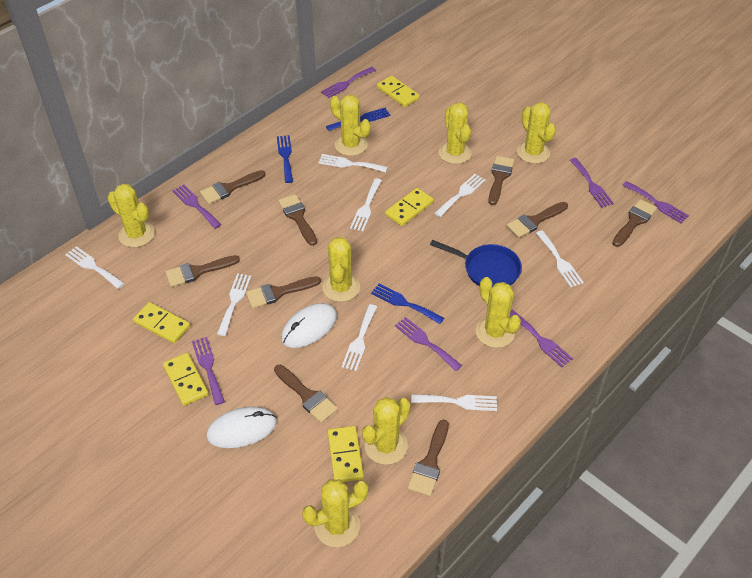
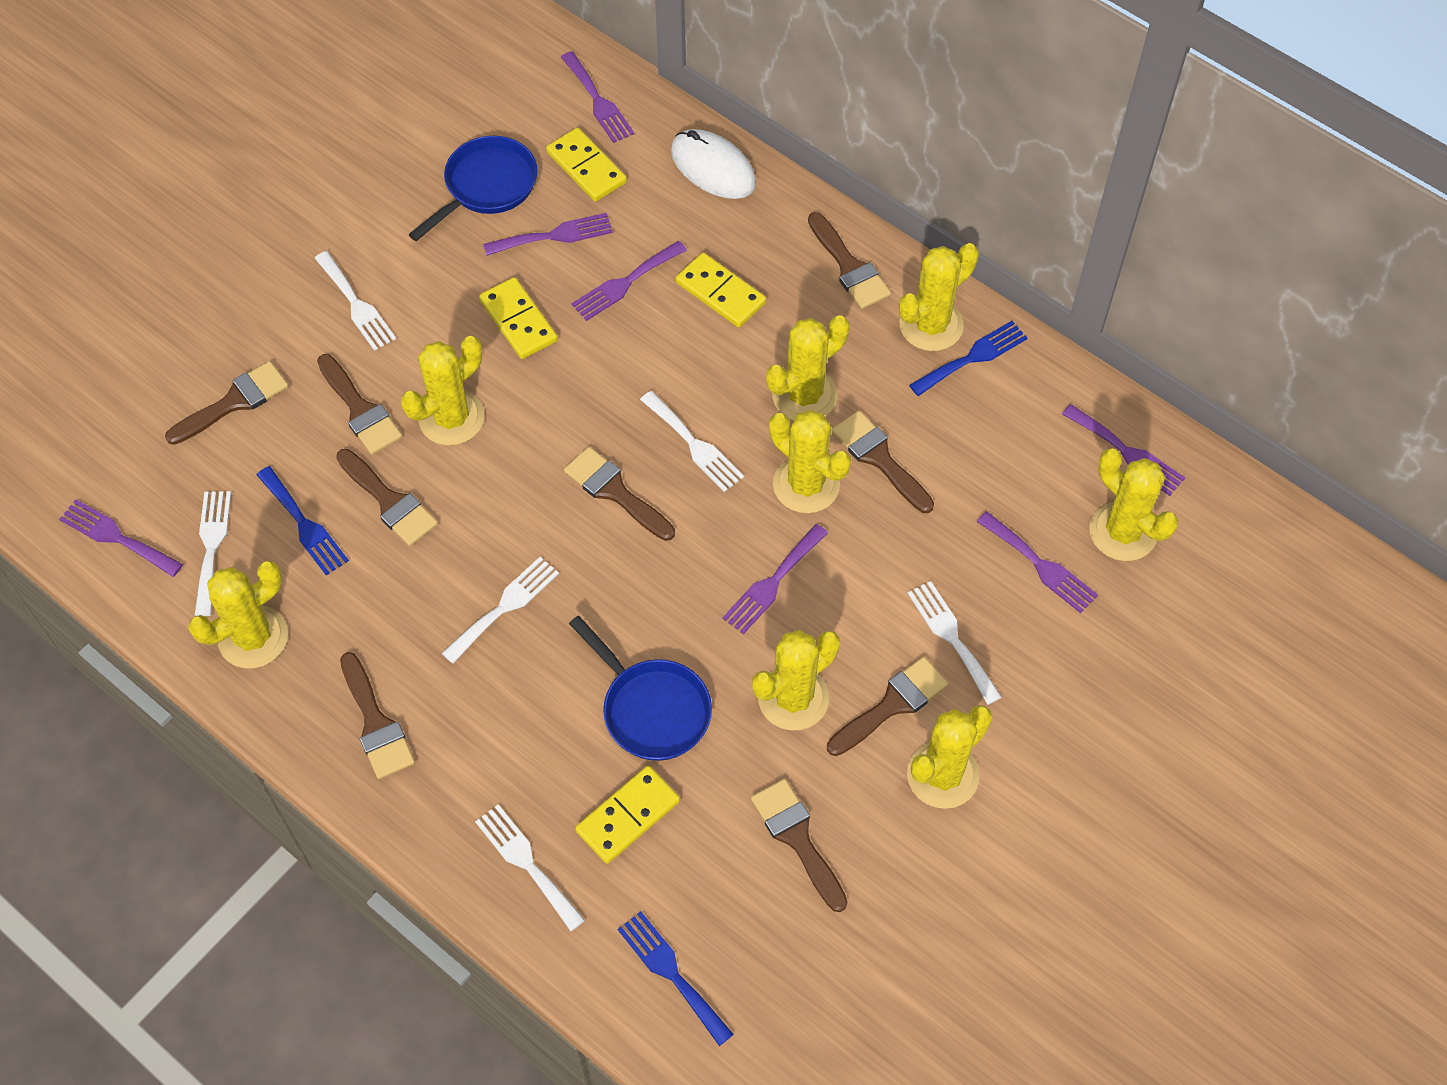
blue pan: [430,240,522,287] = 1 -> [408,136,537,241] [569,616,712,761] = 2
white fork: [65,246,125,289] [217,274,251,336] [318,154,388,172] [341,304,377,371] [350,178,382,231] [411,394,497,411] [434,174,486,217] [536,230,584,287] = 8 -> [195,491,231,616] [315,251,396,351] [441,557,559,664] [475,804,585,931] [640,391,744,492] [907,581,1002,705] = 6
white mouse: [207,407,277,448] [281,303,337,348] = 2 -> [671,129,756,199] = 1
yellow domino: [133,302,190,343] [163,353,209,406] [327,426,364,482] [377,76,420,107] [385,188,434,226] = 5 -> [479,277,558,359] [546,128,627,202] [575,766,680,864] [676,253,766,327] = 4

